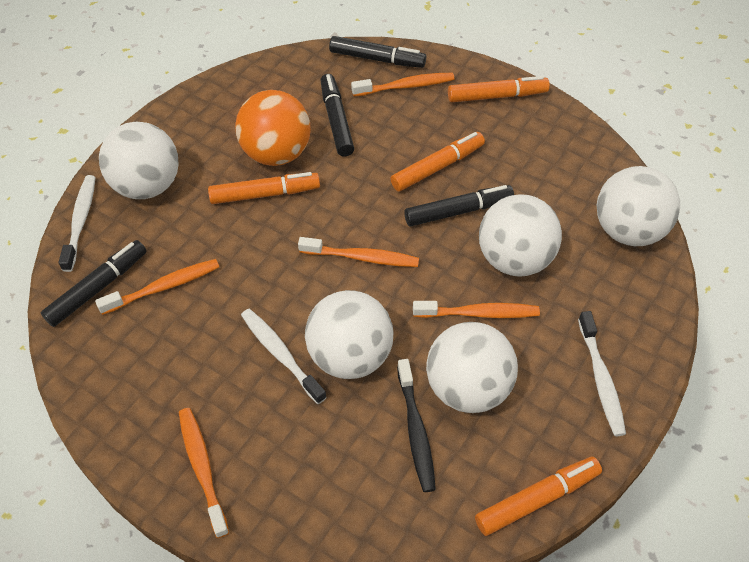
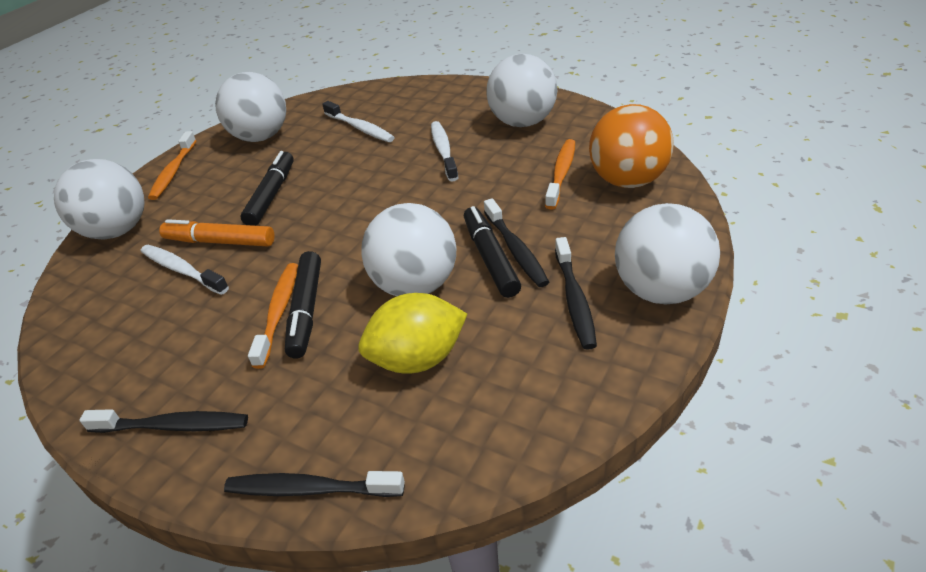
black marker: [41,240,147,327] [320,74,354,156] [329,36,426,68] [404,185,514,227] = 4 -> [240,151,294,226] [285,251,321,359] [464,206,521,298] = 3
black toothbrush: [397,359,436,492] = 1 -> [80,409,248,433] [224,471,405,497] [484,198,549,287] [555,237,597,350] = 4
orange marker: [208,172,320,204] [390,132,485,192] [448,76,550,102] [475,456,602,536] = 4 -> [159,219,274,246] = 1
orange toothbrush: [95,259,219,315] [179,408,229,538] [298,237,419,267] [351,73,454,97] [413,301,540,318] = 5 -> [148,131,197,200] [248,263,298,369] [545,139,575,210] = 3
yellow lemon: none = 0 -> [358,293,467,373] = 1

